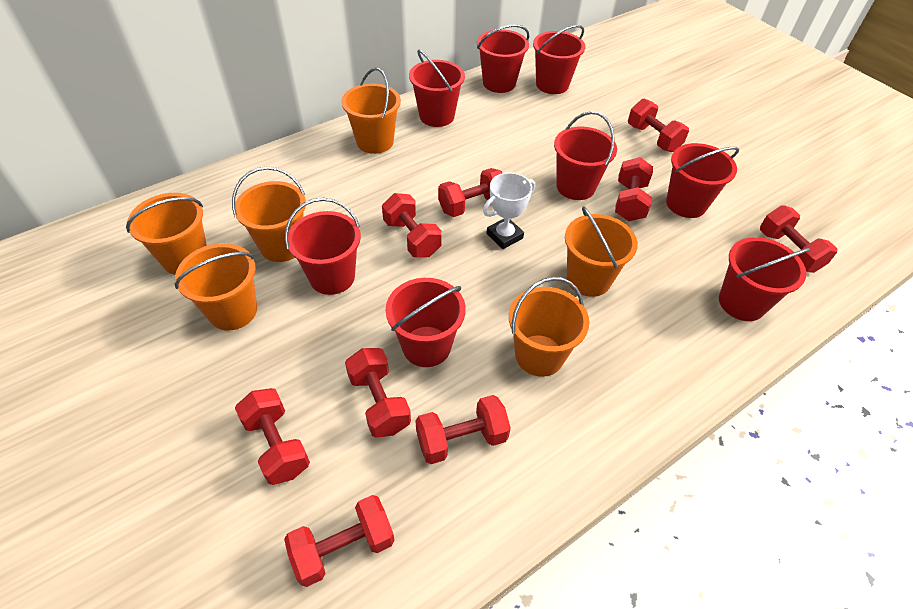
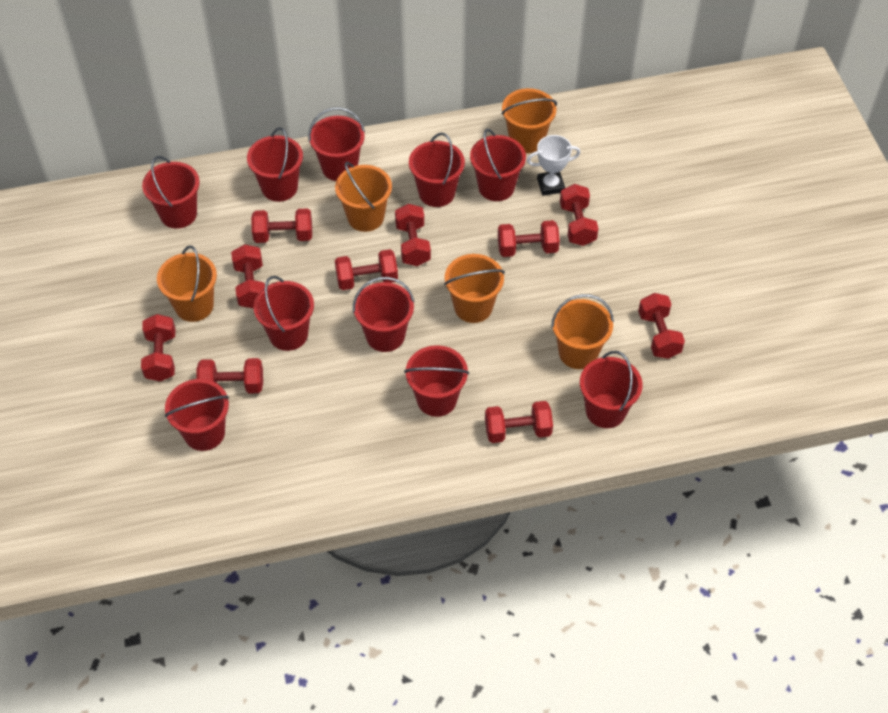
orange bucket: [126,193,207,275] [175,243,257,330] [232,166,306,262] [341,68,401,154] [509,277,589,377] [565,206,638,297] = 6 -> [157,245,217,322] [335,162,392,232] [444,254,505,323] [502,88,557,153] [551,294,614,369] = 5
red bucket: [285,198,361,295] [386,278,466,367] [409,50,465,127] [477,24,529,93] [533,25,585,94] [554,111,617,200] [666,143,739,218] [719,237,810,321] = 8 -> [142,156,200,229] [165,379,229,451] [247,127,303,202] [253,276,314,351] [308,107,365,181] [353,277,414,352] [404,345,469,417] [409,133,465,207] [470,129,526,201] [580,351,643,428] = 10
red dumbbell: [235,388,310,485] [284,495,395,587] [345,348,411,438] [382,193,442,257] [415,395,511,464] [438,168,502,217] [615,157,653,221] [628,99,689,152] [760,205,837,273] = 9 -> [141,314,175,382] [196,358,263,394] [231,244,265,308] [251,208,312,243] [335,249,398,290] [395,204,431,266] [485,401,553,443] [498,220,560,257] [560,184,599,246] [638,293,685,359] = 10

